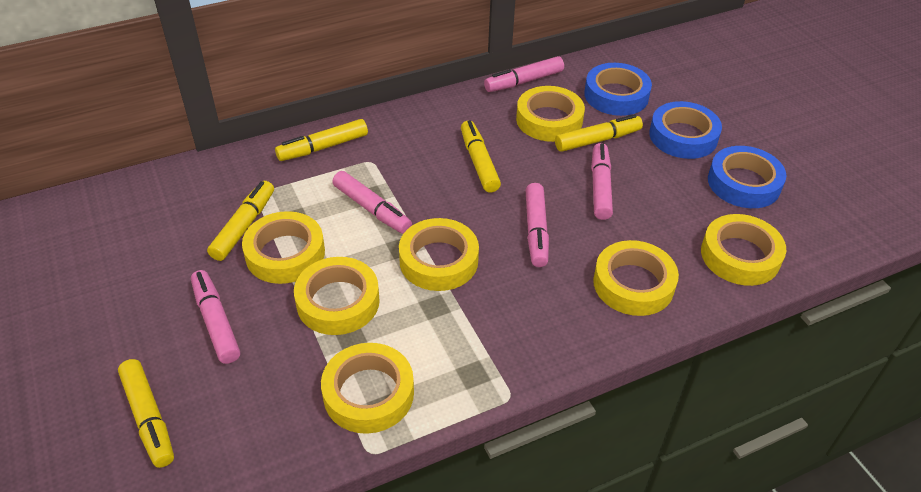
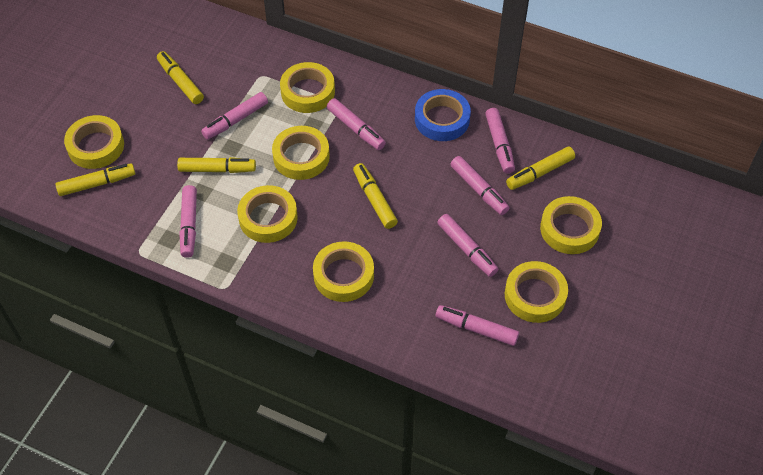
blue tape: [584,63,652,116] [649,101,722,159] [708,146,786,208] = 3 -> [415,89,471,141] = 1
pink marker: [191,270,240,364] [332,171,412,234] [484,56,564,92] [526,183,549,267] [591,143,613,220] = 5 -> [179,185,197,258] [201,92,268,140] [327,98,386,150] [436,305,519,346] [437,214,498,277] [450,156,509,215] [485,108,515,174] = 7

